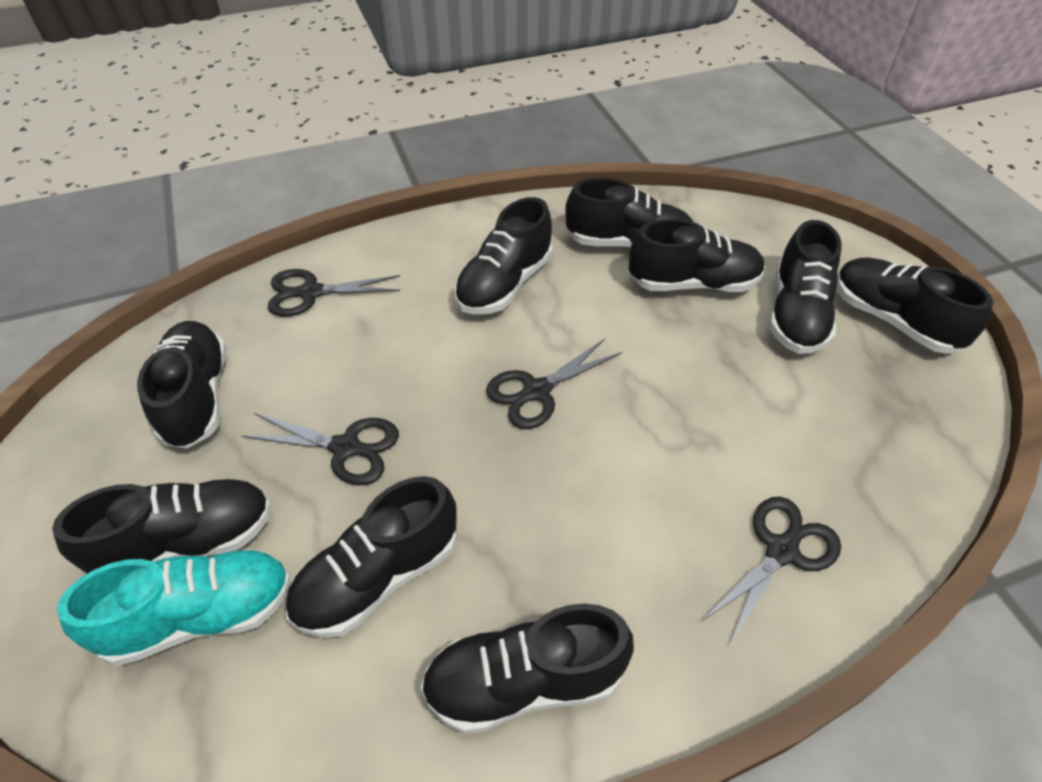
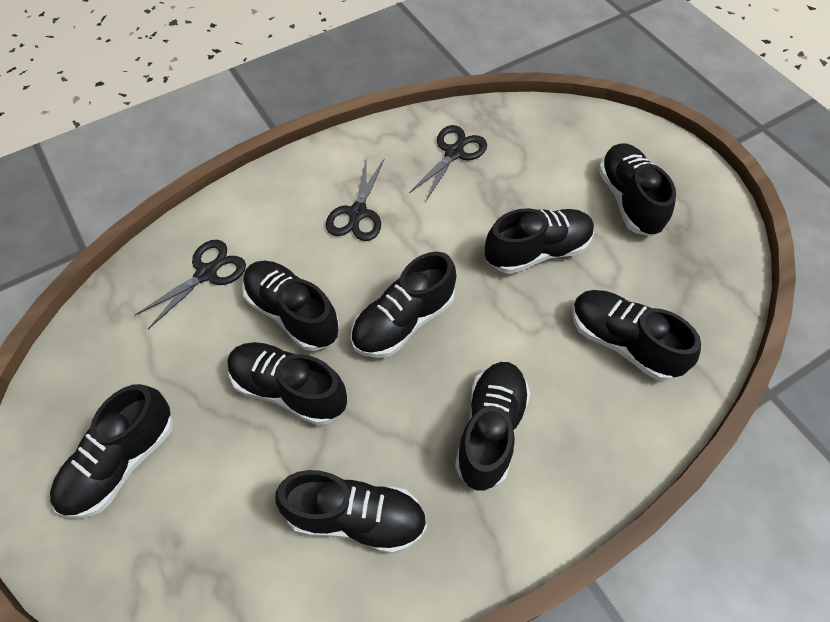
black scissors: [242,413,399,485] [268,269,400,317] [486,339,622,429] [702,497,841,645] = 4 -> [135,240,246,329] [326,156,385,241] [409,125,487,202] = 3
turquoise shoe: [57,548,292,666] = 1 -> none = 0

